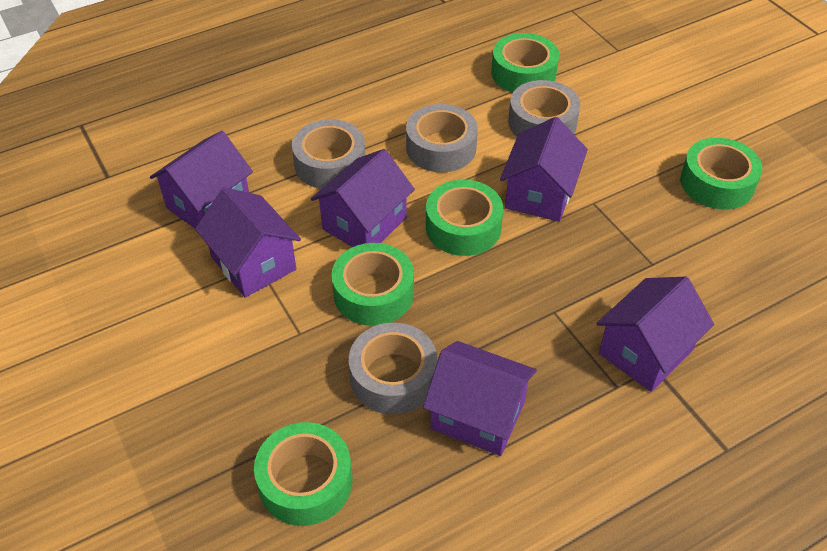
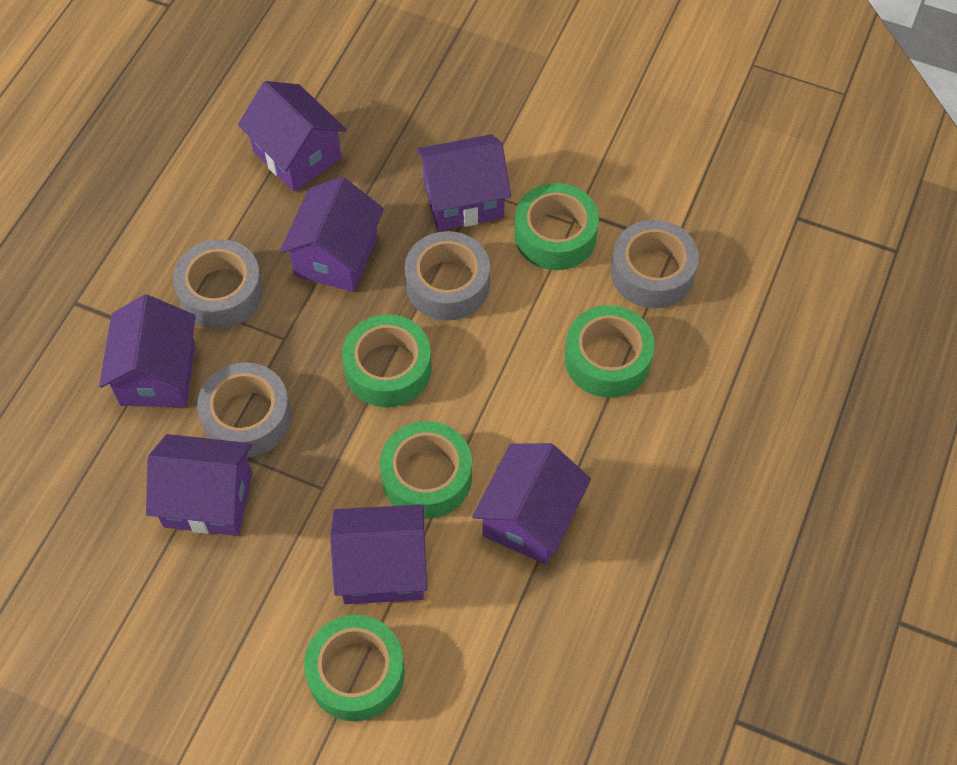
purple house: [150,131,253,228] [195,187,301,298] [311,149,415,247] [423,341,537,456] [500,117,588,222] [596,277,714,392] = 6 -> [99,294,196,407] [146,434,253,536] [238,81,347,191] [280,177,384,292] [330,505,427,604] [416,134,511,231] [472,443,591,564] = 7

